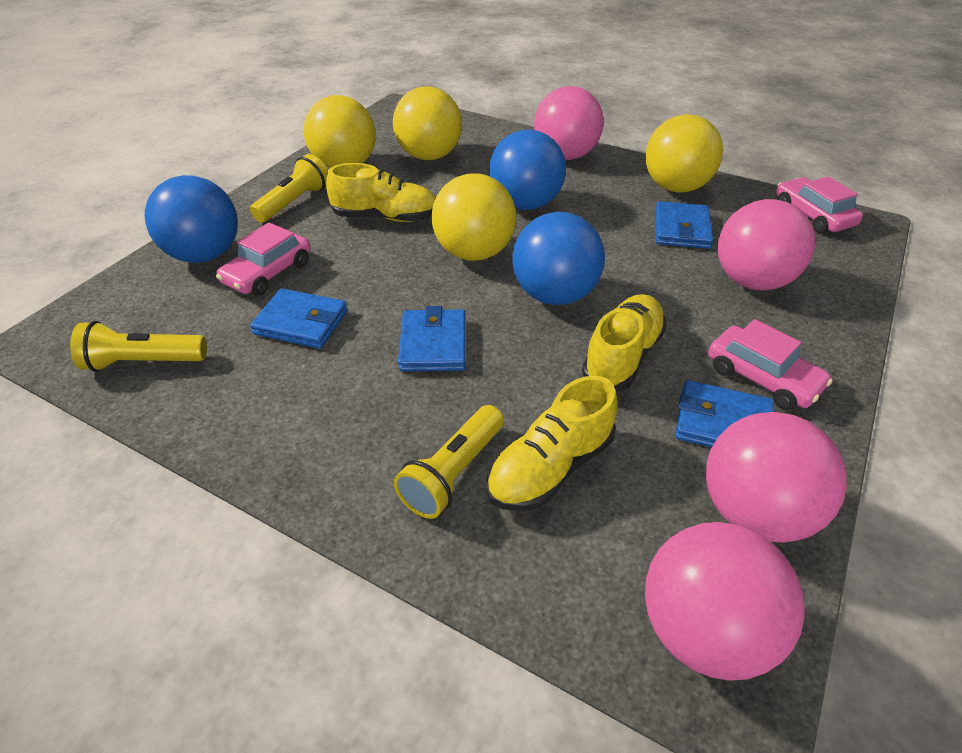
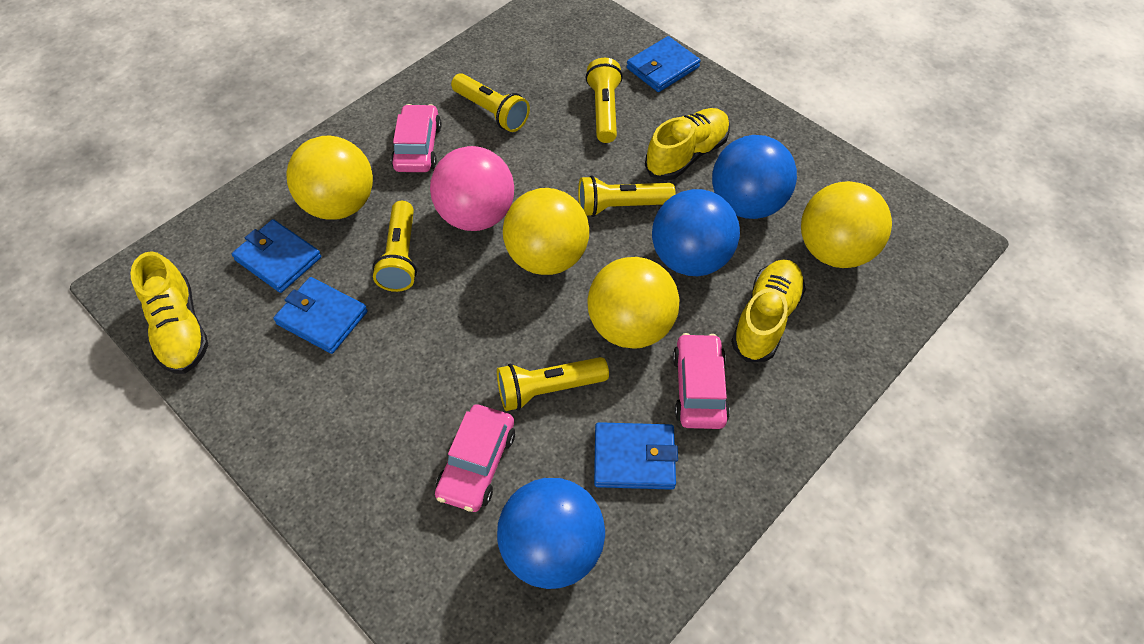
pink ball: [534,86,604,160] [645,522,805,681] [706,412,847,543] [718,199,815,290] = 4 -> [430,146,514,231] = 1
yellow flashlight: [70,321,207,372] [250,154,328,223] [394,405,504,519] = 3 -> [372,201,417,292] [451,73,530,132] [497,357,609,411] [578,175,676,217] [586,58,623,143] = 5

